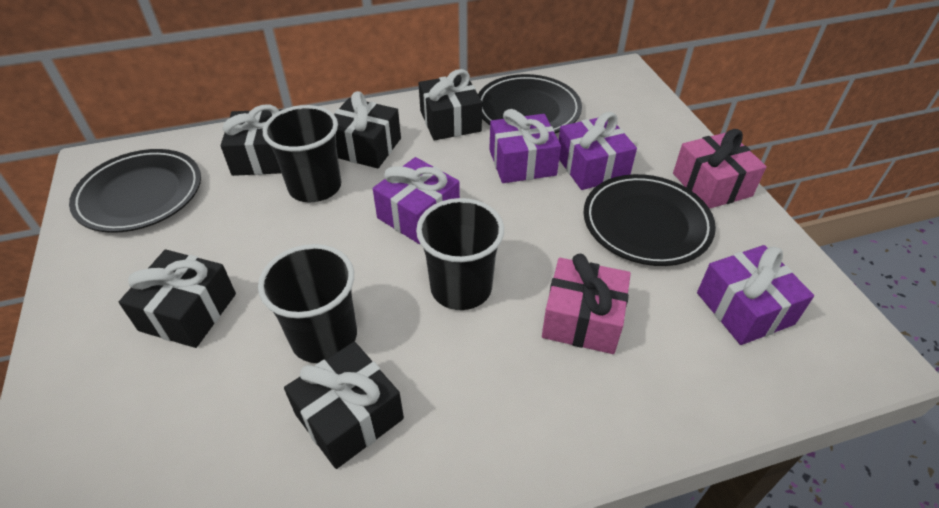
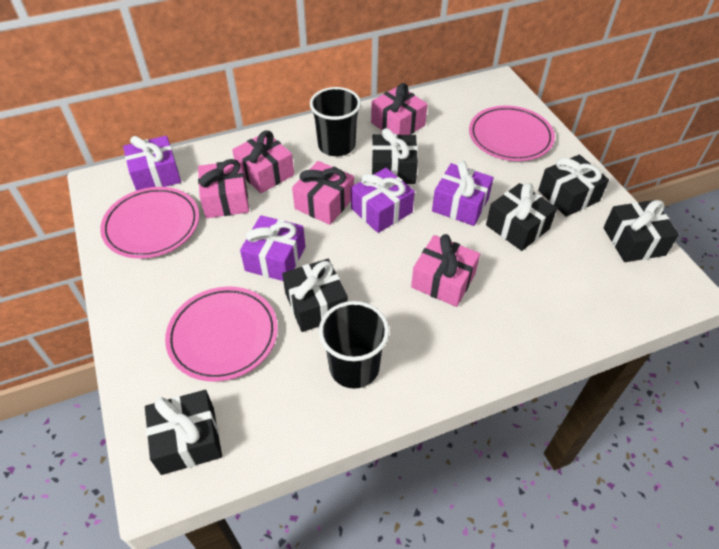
black cup: [258,244,357,363] [263,105,341,202] [416,198,504,310] = 3 -> [310,87,361,156] [319,301,389,389] = 2
black gift: [119,250,236,348] [221,105,284,176] [284,342,404,469] [334,91,401,168] [418,69,482,140] = 5 -> [145,390,222,475] [282,259,348,332] [372,128,418,184] [486,183,557,251] [538,154,609,217] [603,200,679,262] = 6
black plate: [69,149,201,233] [478,74,582,133] [583,174,716,266] = 3 -> none = 0
pink gift: [542,254,631,354] [673,129,767,209] = 2 -> [198,159,249,218] [232,130,294,193] [292,161,354,225] [371,83,428,135] [411,234,480,307] = 5
pink plate: none = 0 -> [100,187,199,259] [165,286,278,382] [469,106,555,161] = 3

